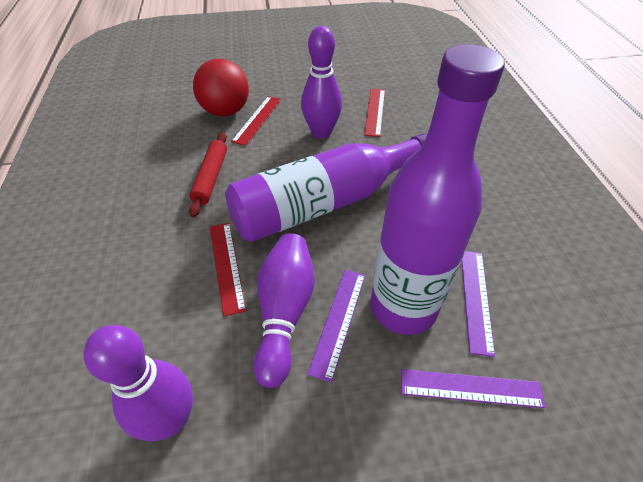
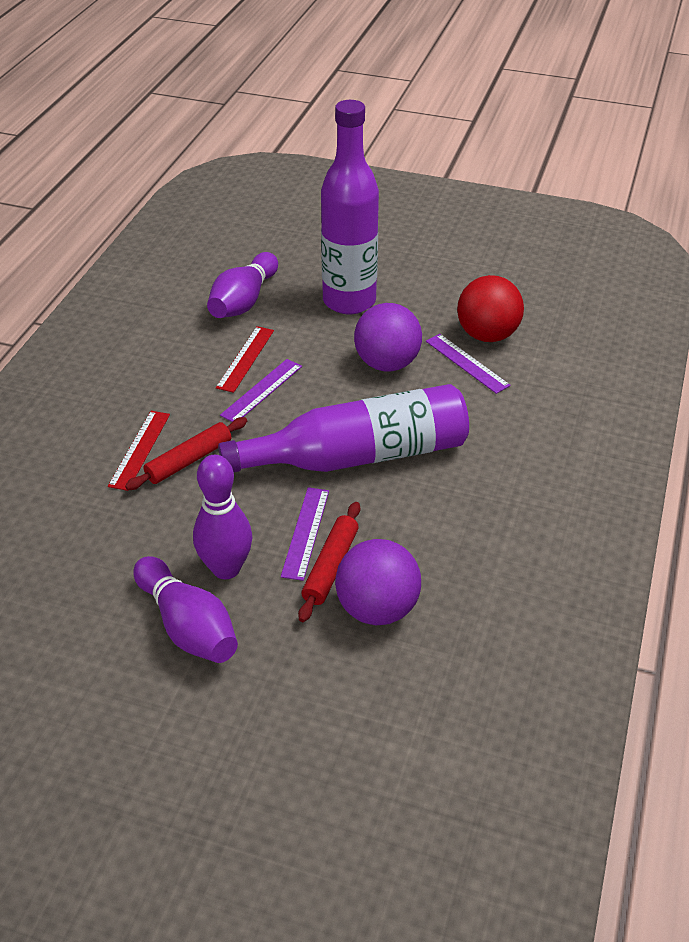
purple ball: none = 0 -> [335,539,421,625] [354,303,422,372] = 2
red rolling pin: [189,132,227,218] = 1 -> [125,417,247,490] [298,502,360,622] = 2
red ruler: [210,223,246,316] [231,96,281,146] [364,89,385,137] = 3 -> [108,411,170,491] [216,326,274,393] = 2

